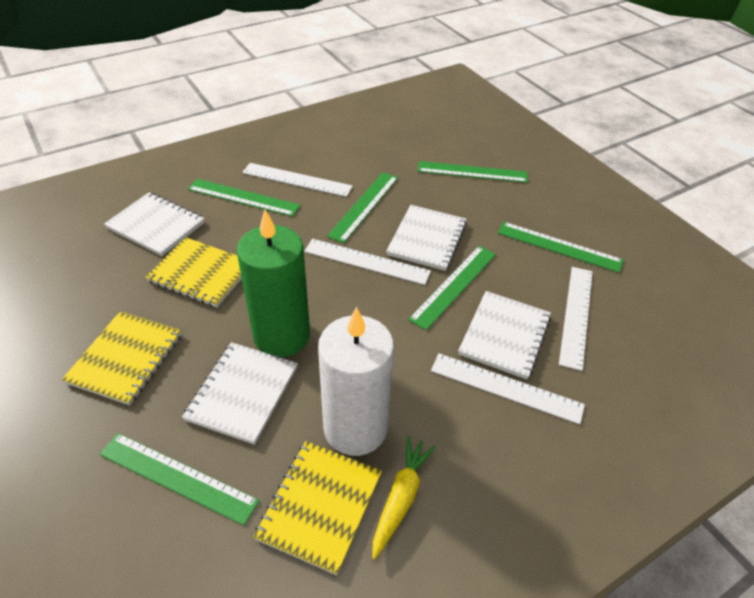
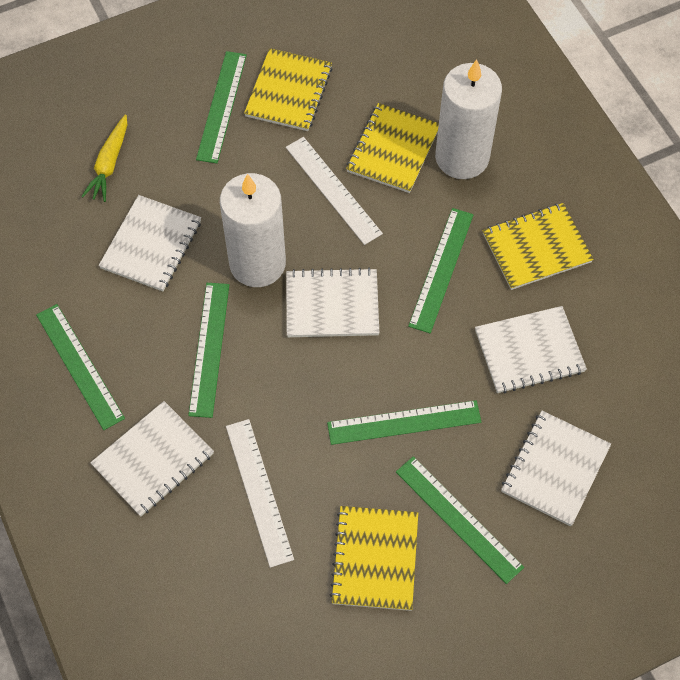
green candle: [237,210,310,357] = 1 -> none = 0
white candle: [318,307,394,456] = 1 -> [220,173,286,287] [435,59,502,179] = 2
white notebook: [104,192,205,256] [182,342,298,445] [386,205,467,271] [458,291,551,380] = 4 -> [90,401,214,517] [99,195,201,291] [286,268,379,337] [475,306,587,393] [501,411,611,526] = 5
white ruler: [242,163,353,197] [304,239,431,285] [431,353,585,424] [559,267,593,371] = 4 -> [226,419,294,568] [286,137,383,245] = 2
yellow notebook: [62,311,182,405] [145,237,242,308] [253,441,382,575] = 3 -> [244,48,333,131] [330,506,418,611] [346,103,439,193] [482,203,594,290] = 4

